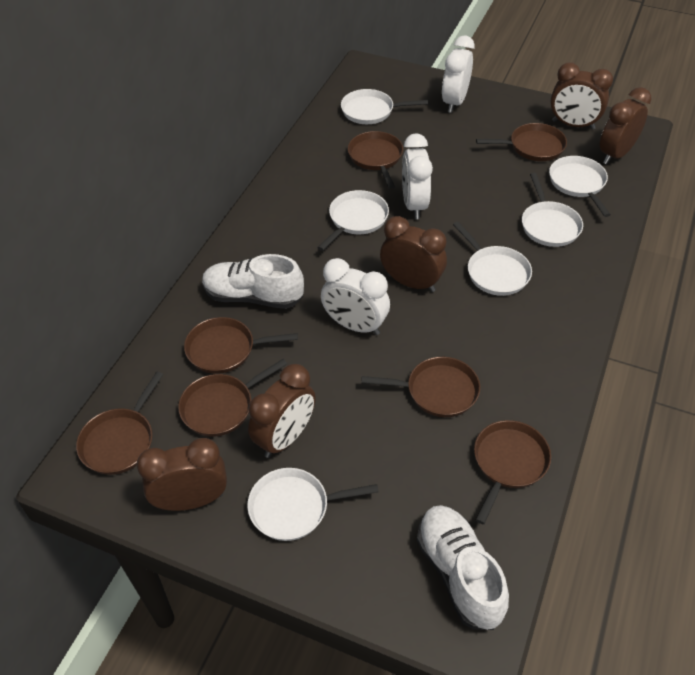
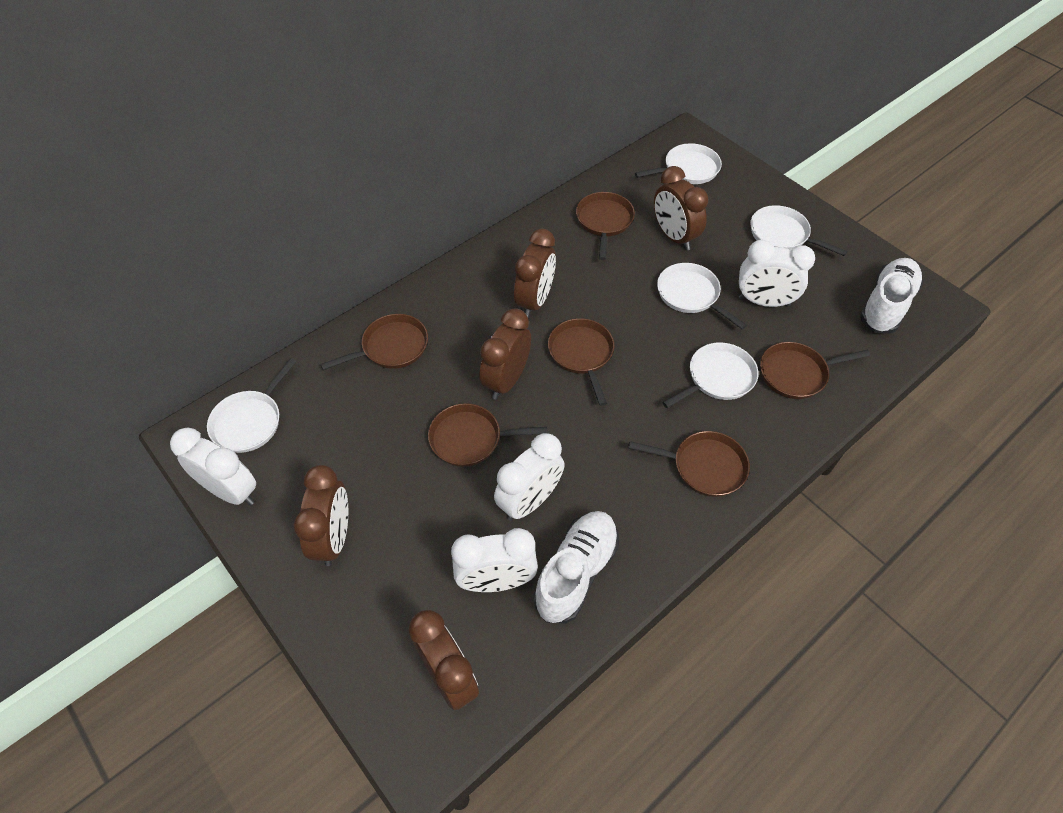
brown pan: [76,372,163,475] [178,359,287,437] [184,317,298,374] [348,131,403,189] [361,357,480,417] [474,420,551,525] [476,123,567,161] = 7 -> [321,314,428,370] [428,403,547,467] [548,318,614,406] [576,192,635,260] [628,431,750,497] [760,342,870,399] = 6
white clock: [321,258,390,335] [402,133,433,219] [442,36,475,113] = 3 -> [170,428,256,506] [451,528,538,592] [494,433,565,521] [739,240,815,307] = 4
white pan: [247,468,379,541] [317,190,389,251] [341,89,428,124] [453,222,532,296] [522,173,583,247] [549,156,611,217] = 6 -> [207,358,297,453] [635,143,722,184] [657,263,747,329] [663,343,758,408] [750,205,847,256] = 5

